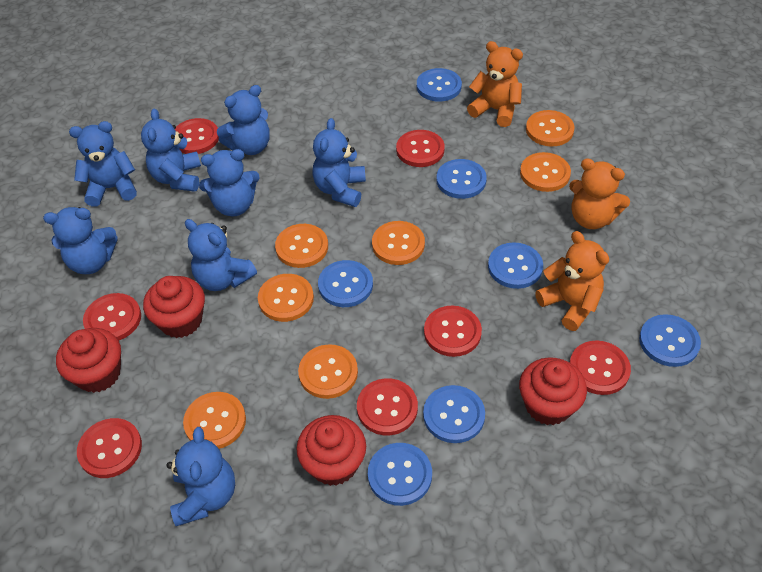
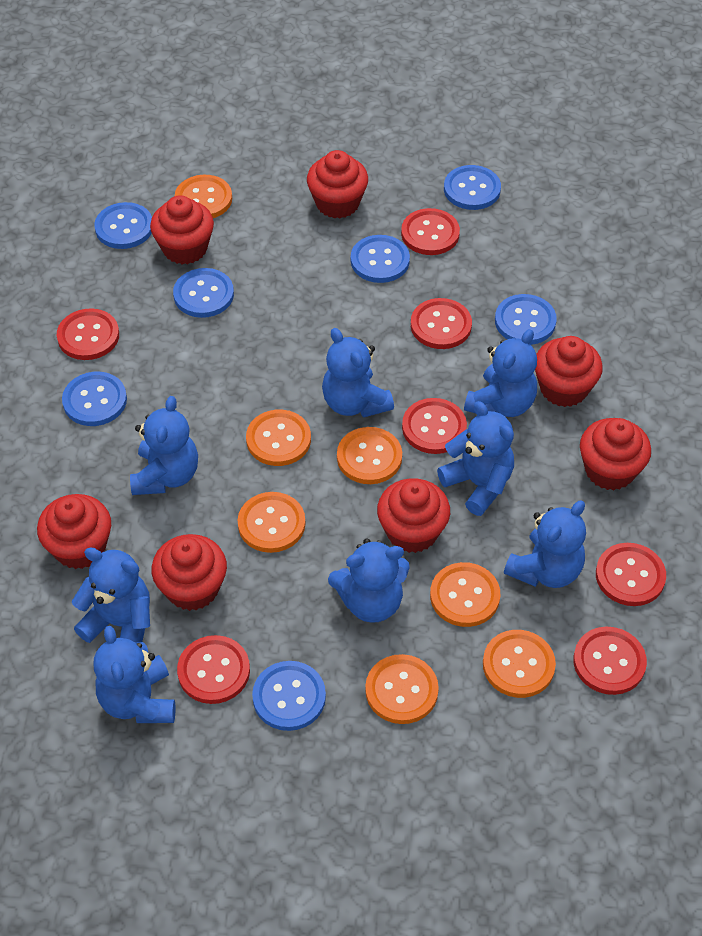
orange teddy bear: [467,41,523,127] [535,231,609,331] [569,158,630,229] = 3 -> none = 0
red cupcake: [56,328,121,393] [143,276,205,338] [297,415,366,486] [519,357,587,425] = 4 -> [37,494,111,569] [150,195,214,264] [151,534,227,611] [307,150,368,219] [377,478,450,553] [535,336,603,407] [580,418,651,490] = 7

